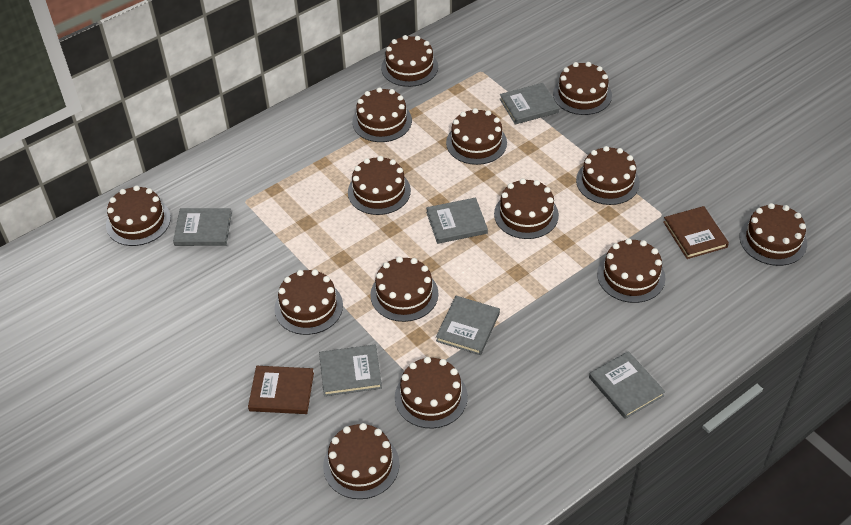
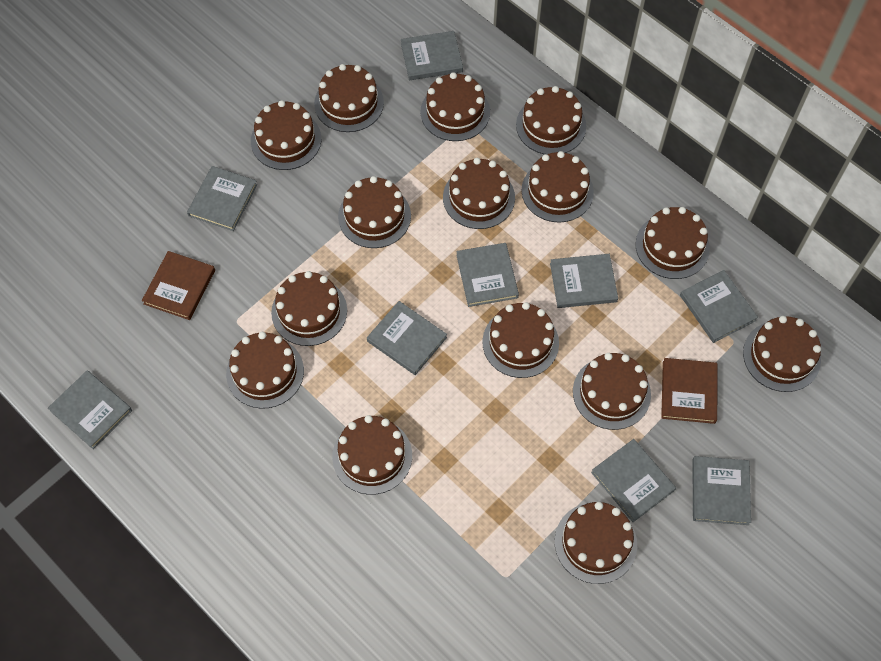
brown cake: [106,185,171,246] [274,269,343,335] [323,423,399,499] [348,156,411,215] [352,87,412,142] [370,257,439,322] [381,35,438,87] [395,357,468,428] [446,108,507,165] [494,179,559,239] [553,62,612,115] [576,146,640,205] [597,238,665,303] [740,203,807,266] = 14 -> [226,332,304,409] [251,100,321,170] [271,271,347,346] [314,64,384,132] [332,415,412,495] [338,176,411,248] [420,72,490,141] [443,158,515,229] [482,302,559,378] [516,86,586,154] [522,151,594,223] [555,502,637,584] [573,353,651,430] [636,207,710,279] [743,316,821,392] = 15
grey book: [173,208,232,246] [319,345,382,396] [426,198,488,244] [436,296,500,355] [500,83,559,125] [589,351,665,419] = 6 -> [48,371,132,449] [187,166,257,231] [367,301,447,375] [401,31,463,80] [456,243,519,307] [550,254,618,308] [591,439,676,522] [680,270,758,343] [692,456,751,525] = 9

